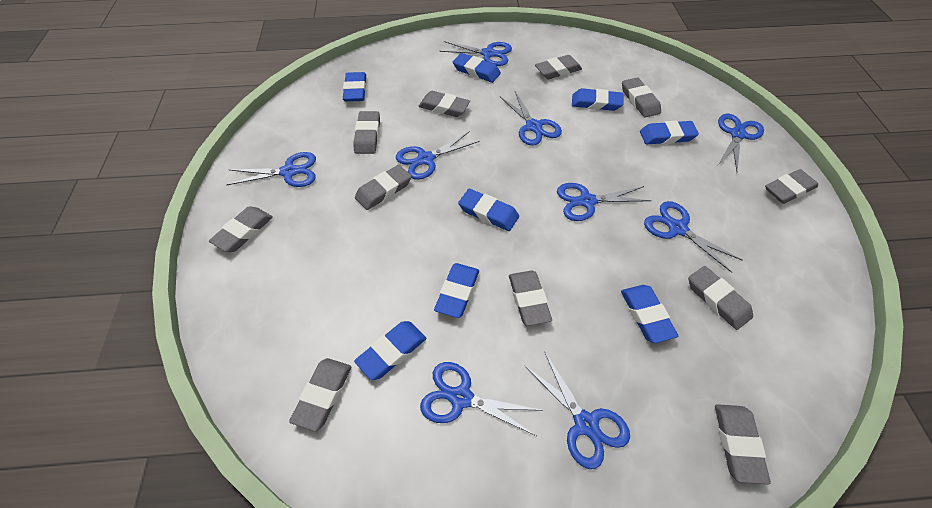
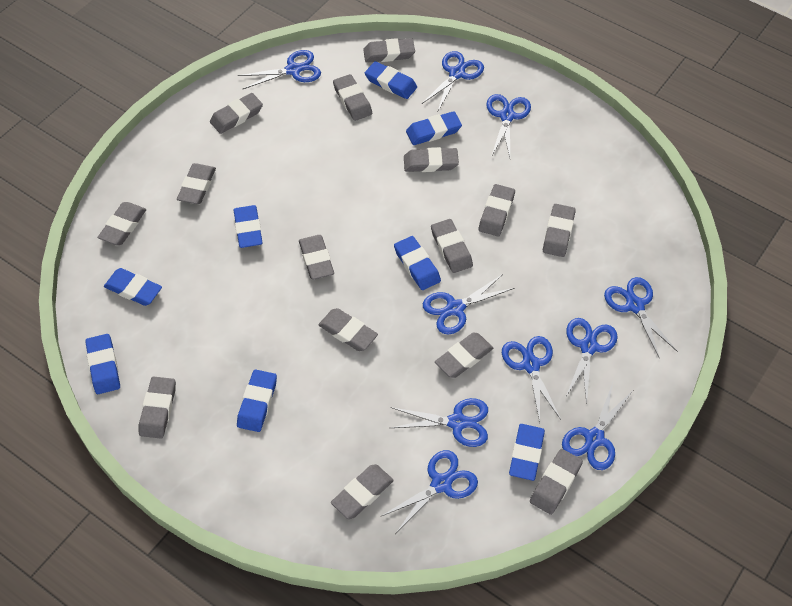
blue scissors: [227,152,316,187] [396,131,480,180] [420,362,543,436] [440,41,512,66] [500,91,562,146] [525,353,630,469] [557,183,651,221] [644,201,743,273] [718,114,764,171] = 9 -> [238,50,321,89] [380,450,478,533] [391,398,488,447] [422,51,484,111] [423,274,515,334] [486,94,531,157] [502,336,561,422] [562,383,633,470] [565,318,617,405] [604,277,678,359] = 10
grey eraser: [209,206,273,252] [289,358,351,431] [353,111,380,154] [355,165,412,210] [418,91,470,117] [509,271,552,326] [535,55,582,79] [622,78,661,118] [688,266,753,330] [715,404,771,485] [765,169,818,204] = 11 -> [98,202,146,245] [139,376,176,438] [177,163,216,204] [210,93,263,134] [299,235,334,280] [318,308,378,351] [331,464,394,519] [333,74,372,121] [363,38,415,63] [404,147,459,172] [431,219,473,273] [435,333,493,378] [479,184,515,236] [530,449,583,515] [543,204,576,257] = 15

